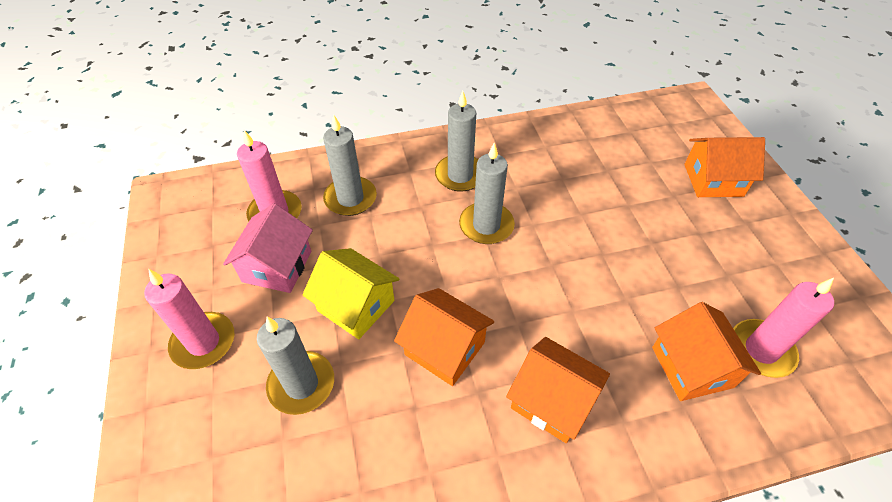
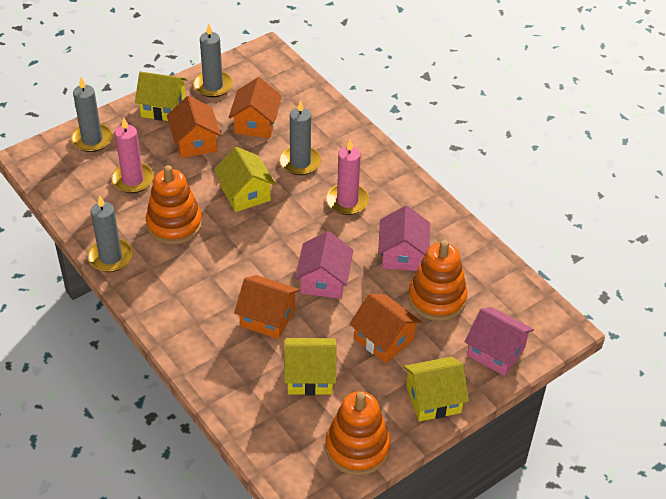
orange stacking toy: none = 0 -> [146,165,202,245] [325,391,390,475] [408,240,467,321] = 3
pink candle: [144,269,234,369] [237,130,302,222] [733,278,834,378] = 3 -> [111,117,154,193] [326,139,369,215] = 2
pink house: [223,203,313,293] = 1 -> [295,231,353,299] [378,206,430,271] [464,307,534,376] = 3
yellow house: [302,248,399,339] = 1 -> [135,71,188,121] [214,147,276,212] [284,338,336,395] [404,357,469,422] = 4

